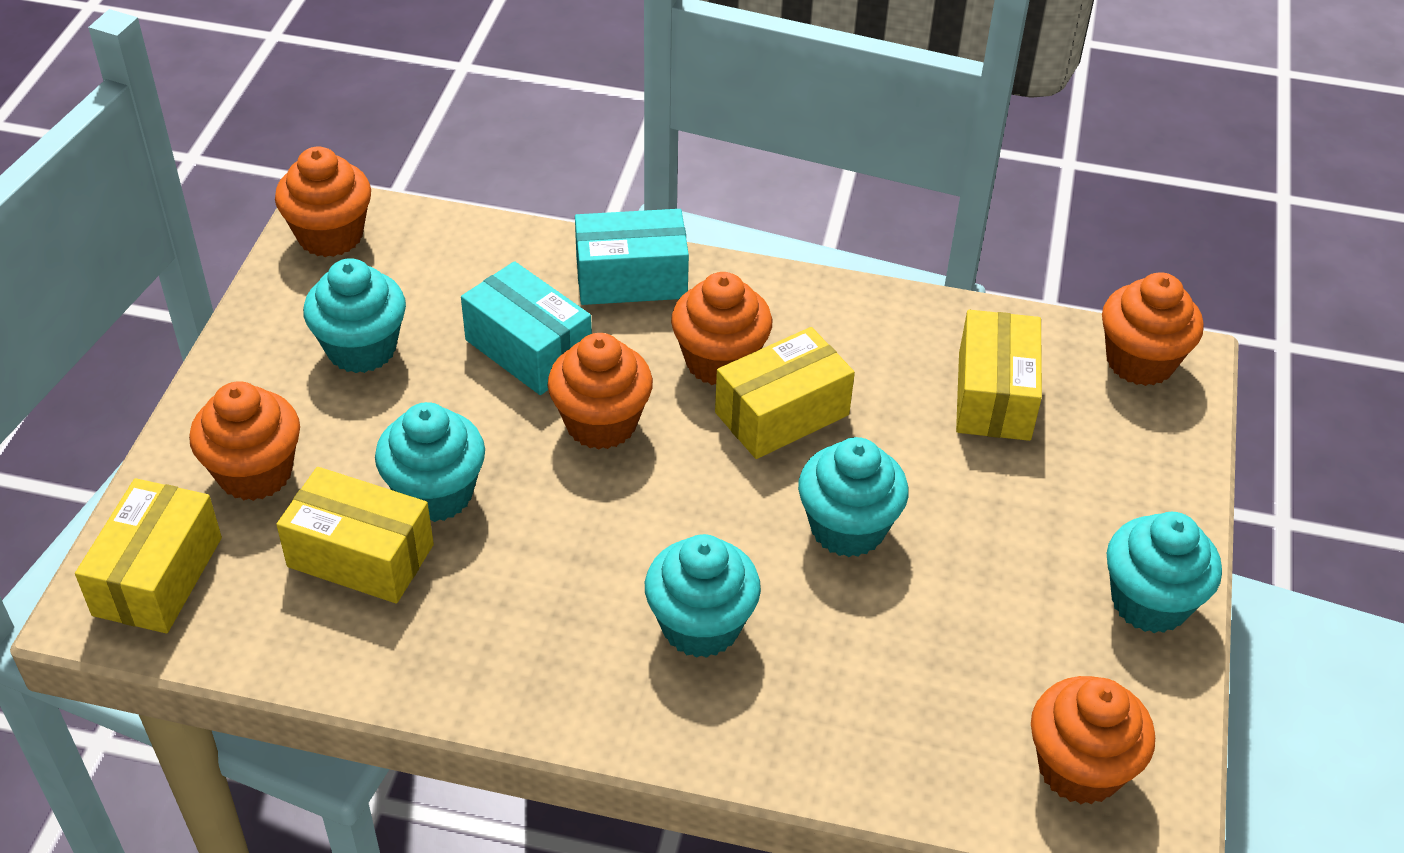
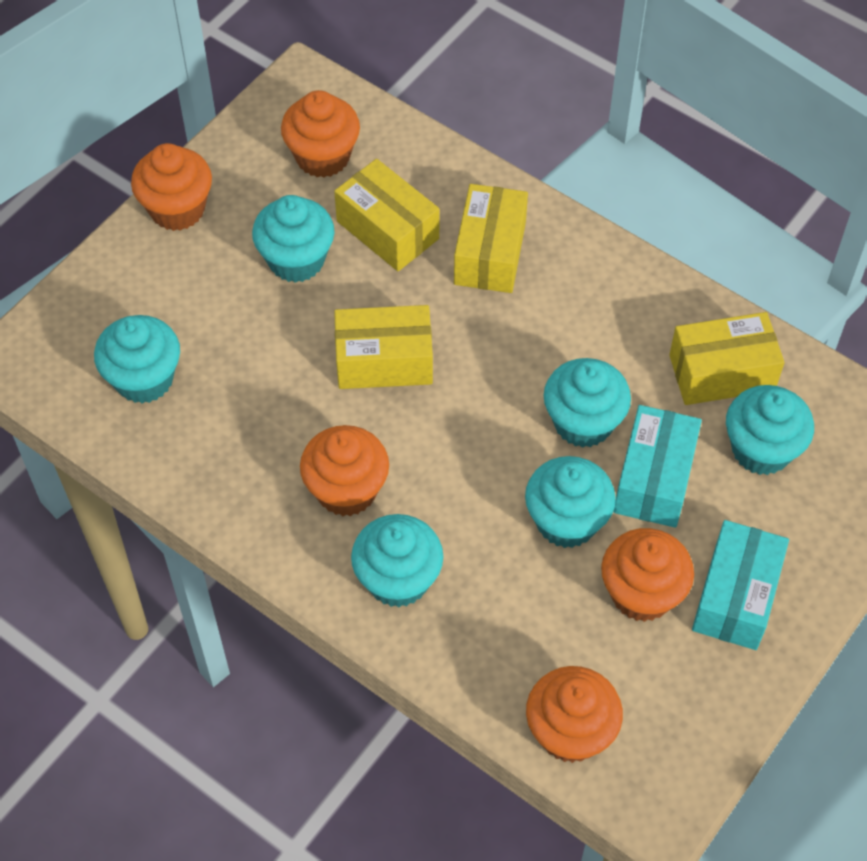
orange cupcake: [189,381,300,501] [275,147,371,257] [548,333,653,450] [671,272,772,385] [1031,676,1155,804] [1102,272,1204,386] = 6 -> [131,143,212,231] [281,90,360,178] [300,425,389,516] [526,666,623,763] [601,528,694,622] = 5
turquoise cupcake: [303,258,406,373] [375,402,485,522] [645,534,761,658] [798,437,909,557] [1107,512,1222,633] = 5 -> [94,315,180,404] [252,195,335,283] [351,514,444,607] [525,456,616,548] [544,358,631,448] [726,385,814,475] = 6

